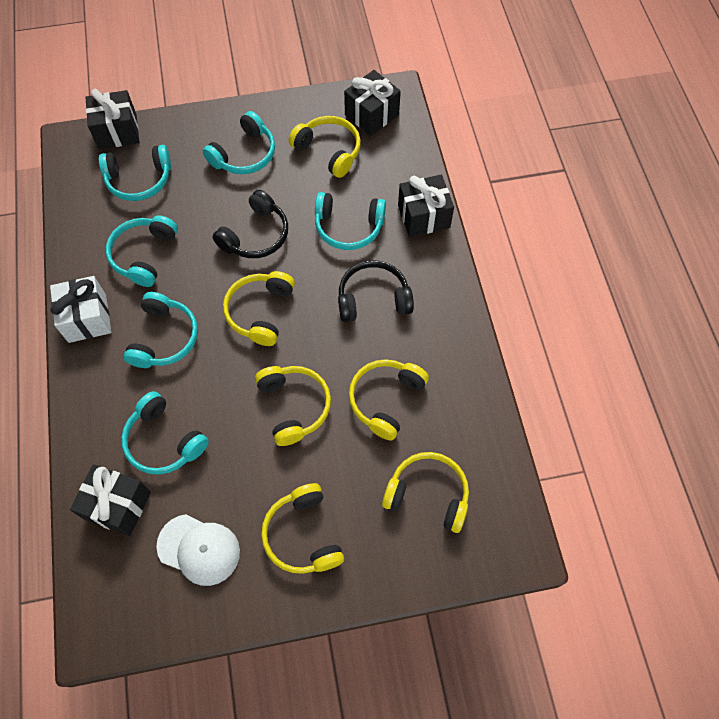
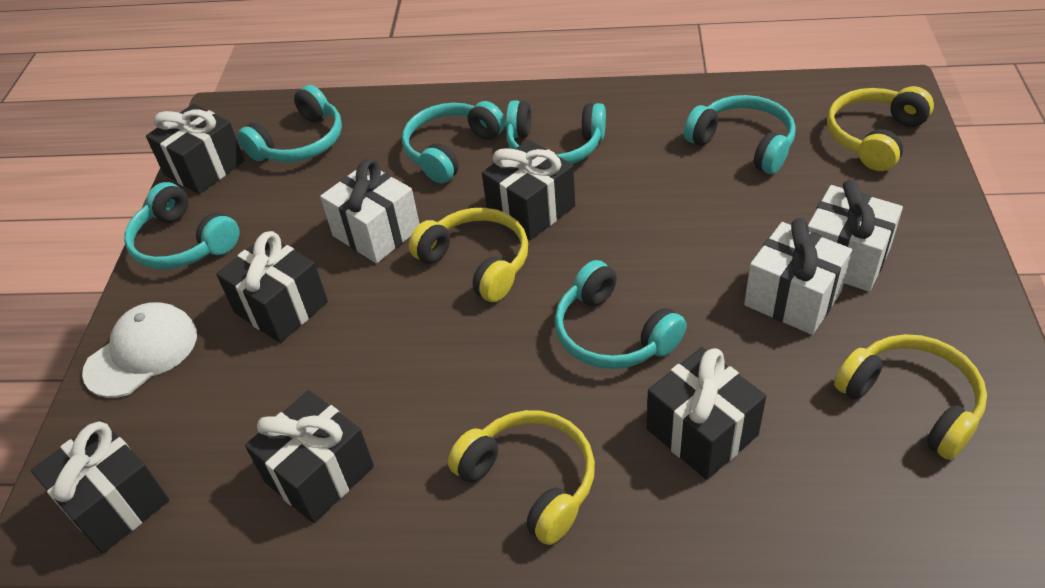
black gift: [70,464,151,536] [86,89,139,149] [344,70,401,136] [398,175,454,237] = 4 -> [31,419,169,554] [146,104,245,194] [216,231,328,343] [245,390,374,523] [482,140,575,240] [646,347,766,480] = 6
black headphones: [212,190,288,258] [338,260,414,322] = 2 -> none = 0
white gift: [50,276,111,343] = 1 -> [320,159,419,263] [744,218,852,335] [808,179,903,292] = 3
yellow headphones: [223,271,295,346] [255,366,331,446] [261,483,344,574] [289,116,361,178] [349,359,429,441] [382,452,469,533] = 6 -> [409,208,528,302] [448,410,595,545] [827,86,934,171] [834,334,987,460] = 4

